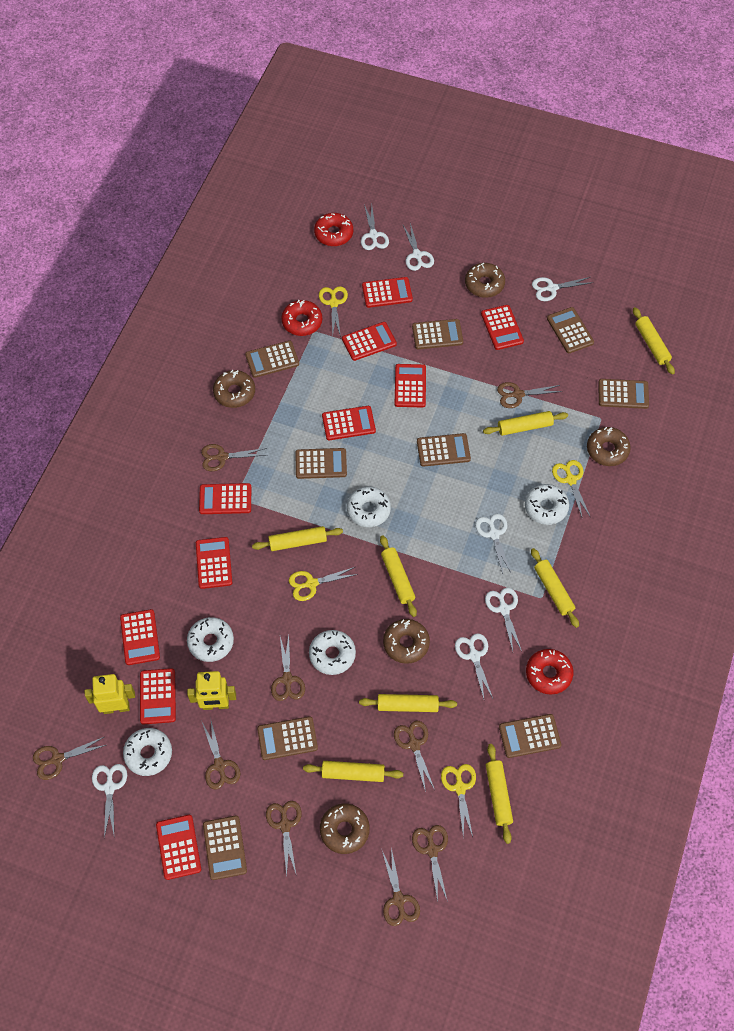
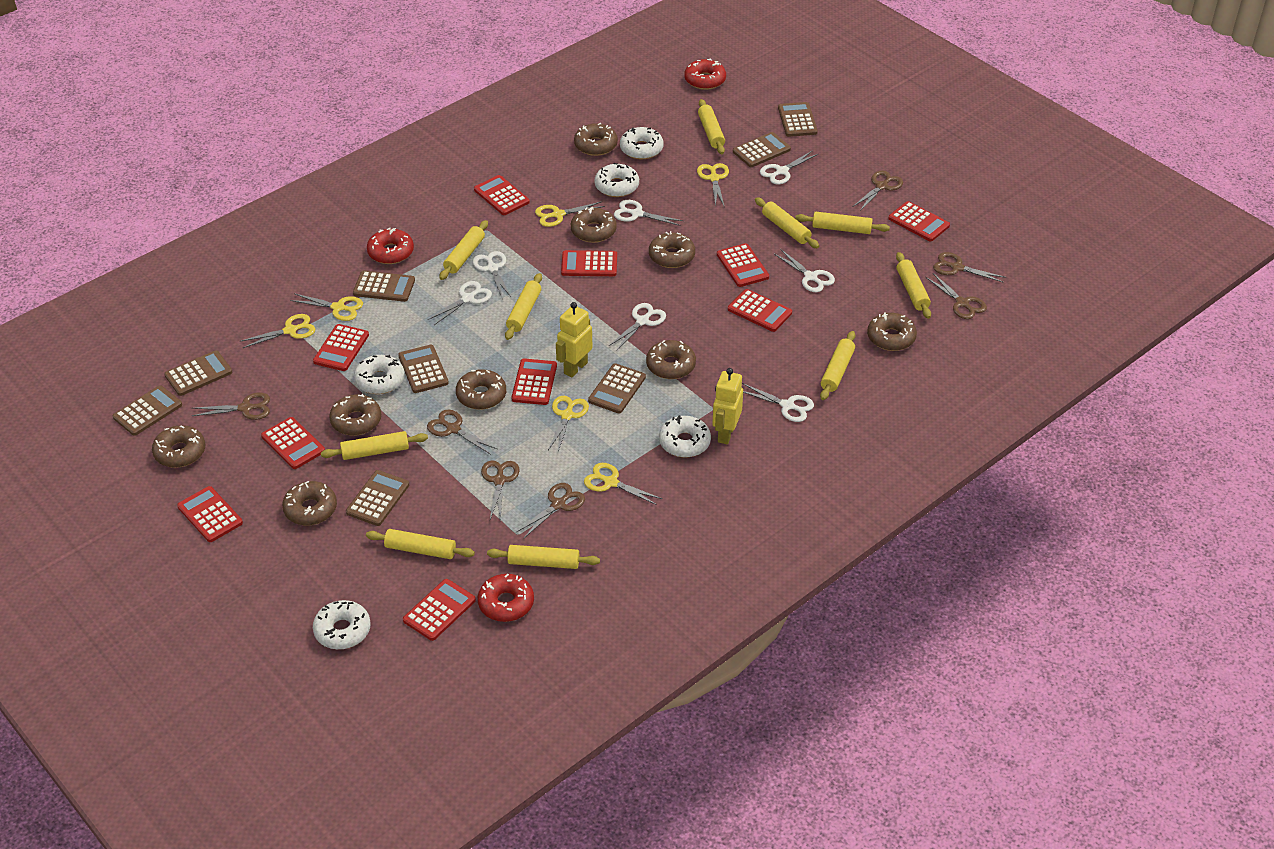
brown calculator: [203,816,247,880] [245,341,299,378] [257,716,318,760] [295,448,347,479] [412,319,463,349] [417,433,471,467] [499,714,561,758] [547,307,594,353] [598,379,649,409] = 9 -> [113,385,182,436] [164,350,232,396] [346,470,409,526] [353,271,415,302] [398,345,449,393] [588,363,646,413] [733,132,791,167] [778,102,818,137] = 8
brown donut: [213,370,255,408] [320,803,370,854] [383,619,430,664] [465,263,505,298] [587,427,631,466] = 5 -> [152,425,205,468] [282,481,337,526] [329,394,381,436] [456,369,506,410] [571,207,617,243] [574,123,618,156] [646,340,696,379] [649,231,695,268] [867,312,917,351] = 9
brown scissors: [33,737,106,780] [201,444,267,471] [201,717,241,789] [266,801,302,877] [271,635,305,701] [382,848,420,926] [394,721,435,792] [412,825,448,902] [497,382,562,408] = 9 -> [192,393,270,420] [427,410,497,455] [481,461,519,522] [516,483,585,539] [853,170,903,211] [925,273,987,319] [933,252,1006,283] = 7
yellow rolling pin: [252,526,343,551] [303,761,403,782] [359,694,457,712] [380,535,417,617] [483,411,568,436] [486,744,513,844] [531,548,579,628] [633,307,675,374] = 8 -> [321,431,428,460] [366,529,475,559] [439,220,488,280] [487,545,600,569] [505,273,542,340] [698,99,725,154] [755,198,819,248] [795,212,890,234] [820,331,855,400] [896,252,931,319] = 10
yellow scissors: [289,567,358,601] [319,286,348,337] [441,764,476,838] [552,460,591,519] = 4 -> [241,314,315,348] [290,293,363,321] [535,202,605,227] [548,396,589,451] [584,463,662,505] [697,163,729,207] = 6

